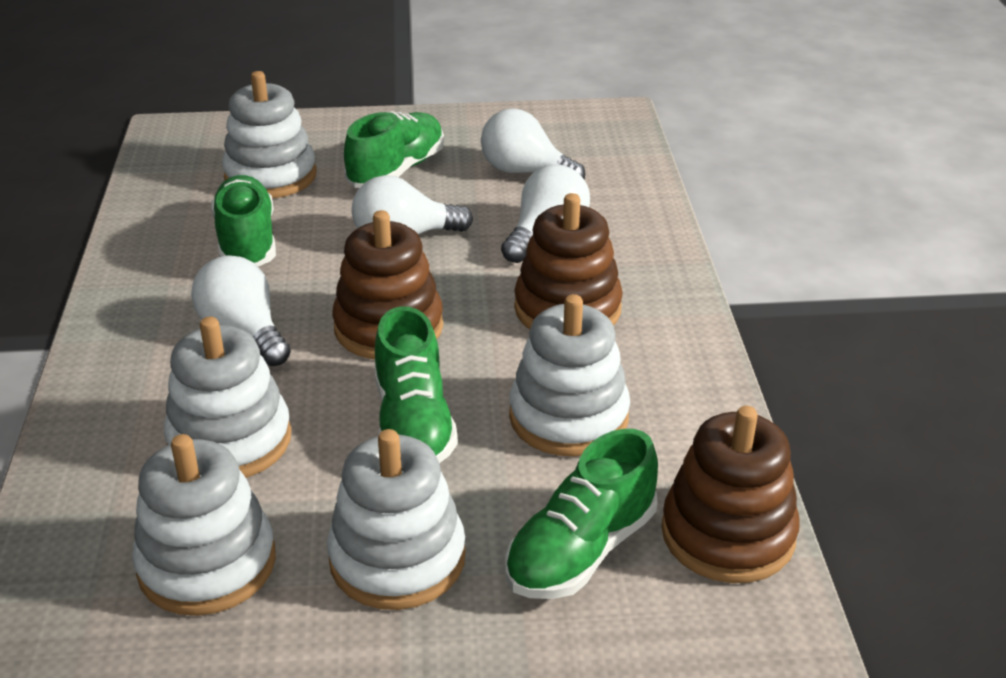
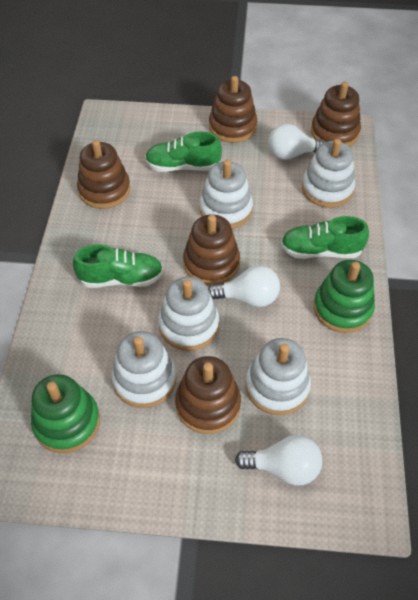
brown stacking toy: [332,210,443,359] [514,193,623,329] [661,406,800,583] = 3 -> [77,140,131,209] [175,356,241,434] [183,215,240,285] [209,76,257,143] [311,82,361,146] = 5
green shoe: [211,175,276,266] [344,111,444,188] [375,306,458,463] [505,429,658,599] = 4 -> [73,244,163,288] [145,132,222,172] [281,216,369,259] = 3
green stacking toy: none = 0 -> [31,374,100,453] [313,260,375,333] = 2
white light bulb: [191,255,291,366] [352,175,473,234] [481,108,585,180] [501,164,590,263] = 4 -> [208,265,280,307] [235,435,322,485] [268,124,326,160] = 3

